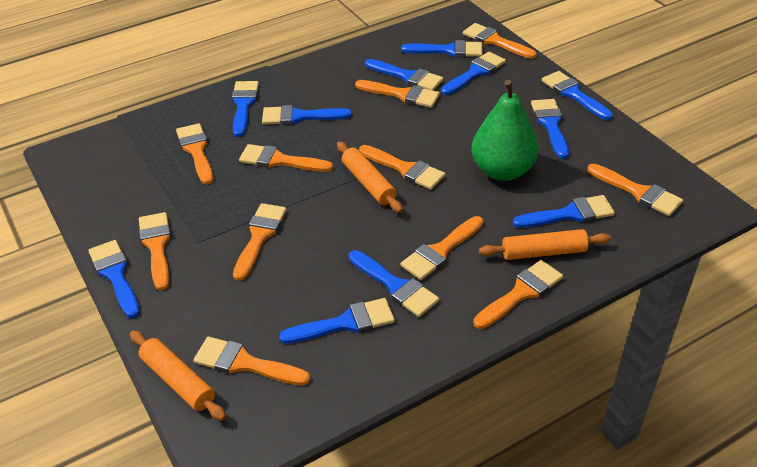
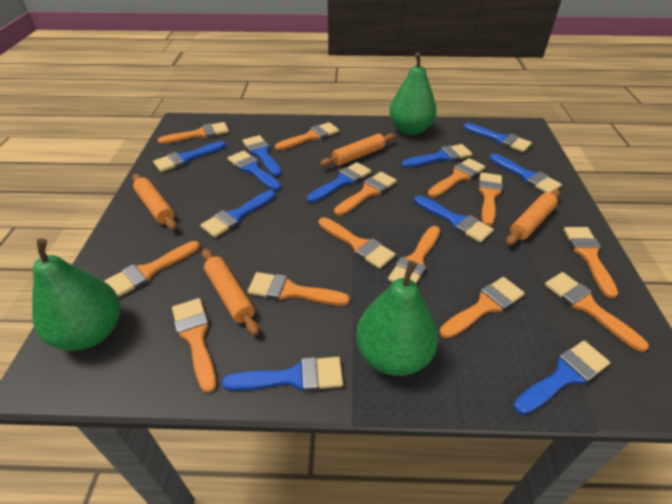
green pear: [472,80,539,181] = 1 -> [32,238,120,350] [356,261,438,376] [389,52,437,135] = 3
orange brush: [139,212,171,291] [176,123,213,185] [193,337,310,386] [233,203,287,281] [239,144,333,172] [355,80,440,108] [359,145,445,190] [401,216,483,280] [463,23,536,59] [473,260,563,329] [587,164,683,216] = 11 -> [104,241,200,297] [158,122,229,144] [172,298,216,393] [247,272,350,306] [275,122,339,150] [319,217,395,269] [334,172,397,216] [388,226,440,284] [428,158,485,197] [440,277,525,339] [478,172,503,226] [545,272,649,352] [564,227,618,298] = 13
orange rolling pin: [130,331,226,421] [337,142,403,213] [479,229,611,260] = 3 -> [132,174,177,230] [202,249,259,335] [320,133,395,166] [506,189,560,245] = 4

